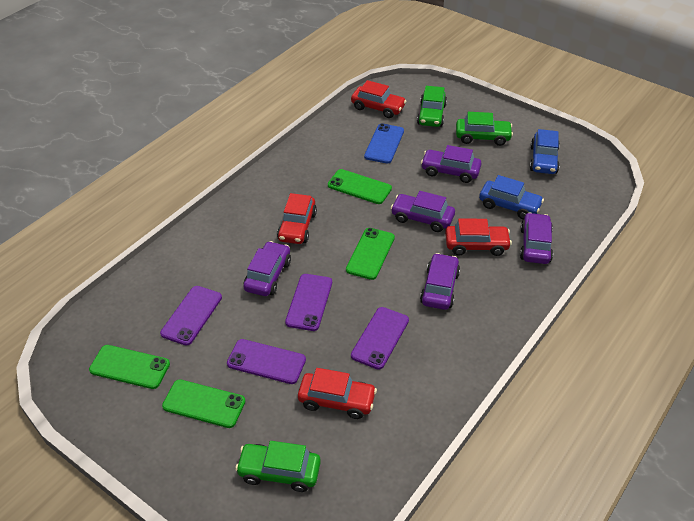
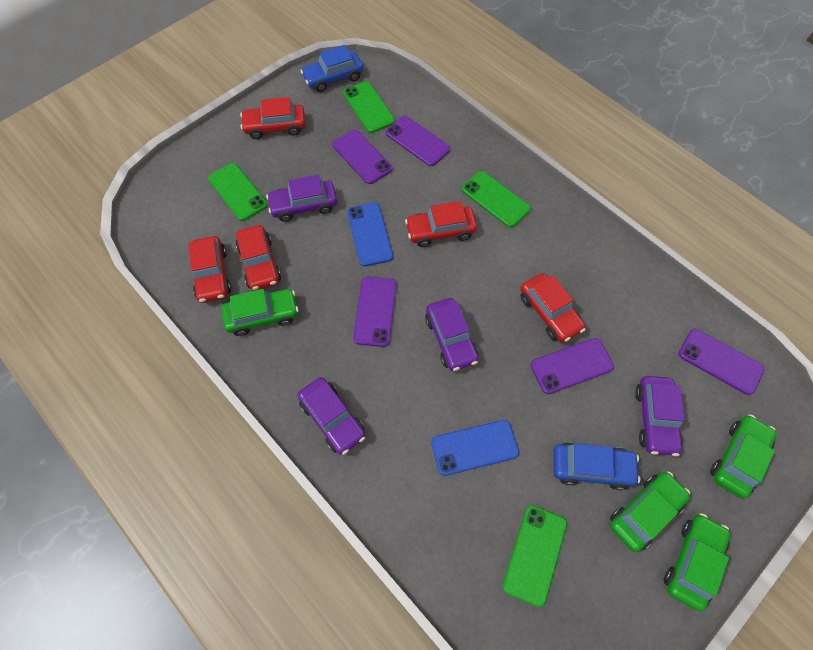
blue phone: [364,123,404,163] = 1 -> [347,203,393,267] [431,420,519,476] = 2
green car: [235,441,321,492] [417,86,447,127] [456,112,513,146] = 3 -> [221,289,299,336] [610,471,690,552] [664,513,730,611] [710,415,777,498] = 4
purple car: [243,241,291,296] [391,191,455,232] [420,253,460,310] [421,145,482,183] [520,212,553,264] = 5 -> [266,175,337,222] [297,377,366,455] [425,298,478,371] [635,376,684,456] = 4
purple phone: [160,286,222,346] [227,339,306,384] [285,274,332,331] [351,307,409,370] = 4 -> [332,130,393,184] [353,277,397,347] [386,116,450,166] [531,338,614,394] [679,329,765,395] = 5
red car: [277,193,317,244] [298,368,377,419] [351,80,406,118] [445,218,512,256] = 4 -> [188,236,231,303] [236,225,281,291] [240,97,305,139] [405,201,477,247] [520,273,586,342] = 5

